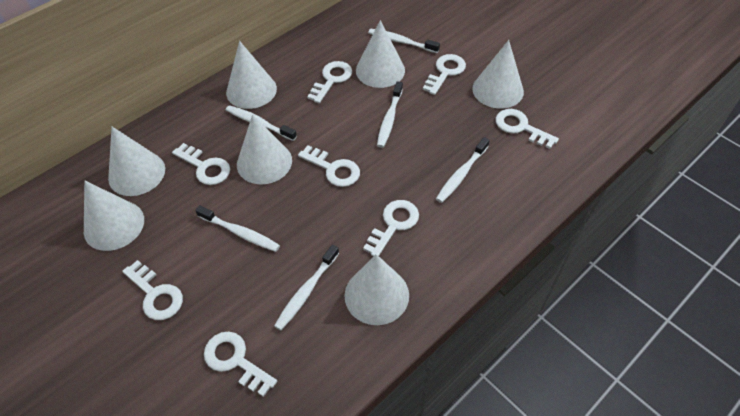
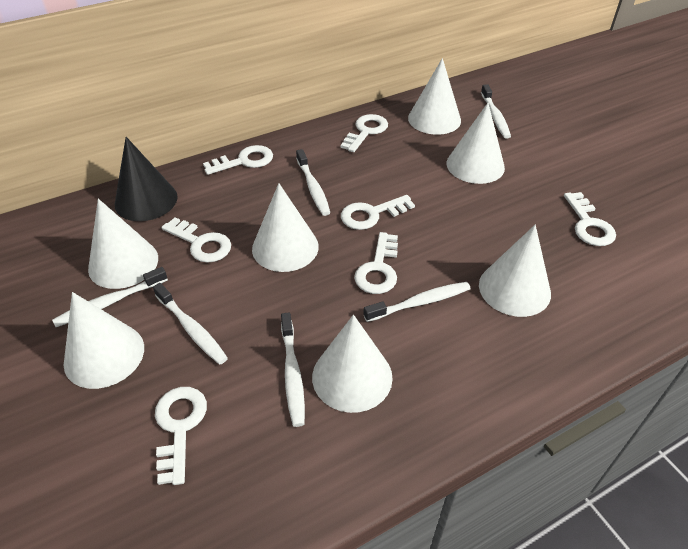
black cone: none = 0 -> [115,137,178,221] = 1
white key: [122,260,183,320] [172,143,230,185] [204,332,277,397] [298,145,360,187] [307,61,352,103] [363,200,419,257] [423,54,466,95] [495,109,559,149] = 8 -> [155,387,207,485] [161,217,231,263] [203,145,273,175] [341,114,388,152] [341,195,415,230] [354,232,398,294] [564,192,616,246] = 7

